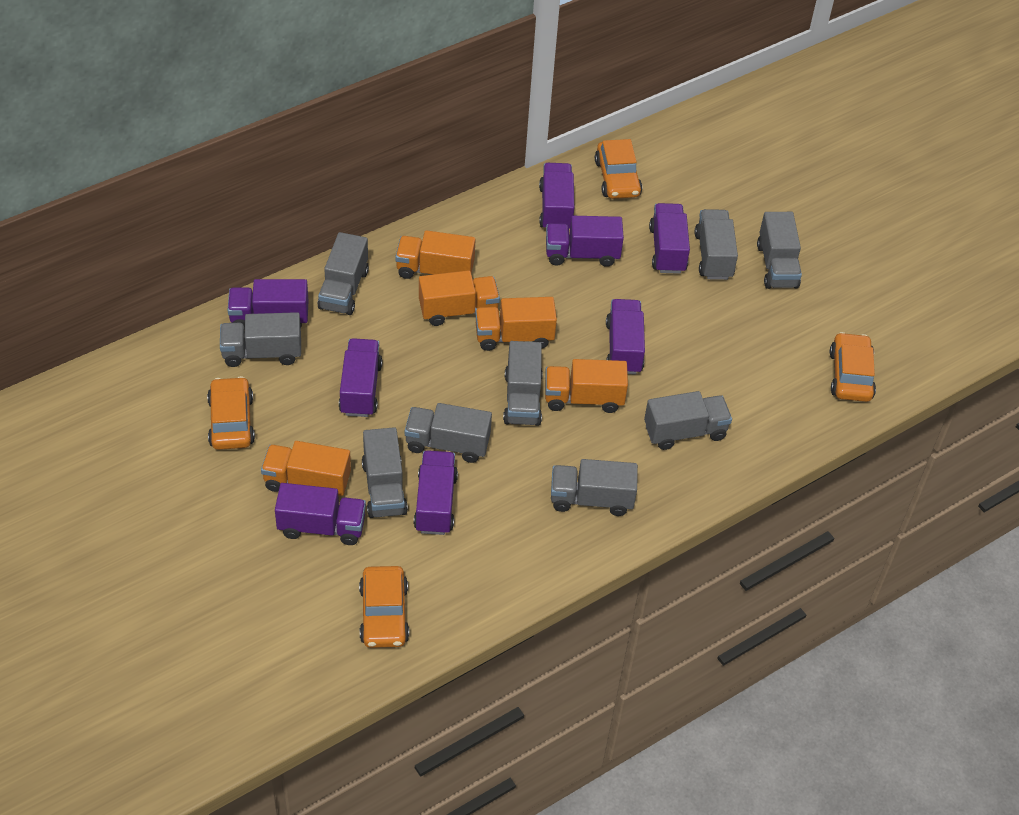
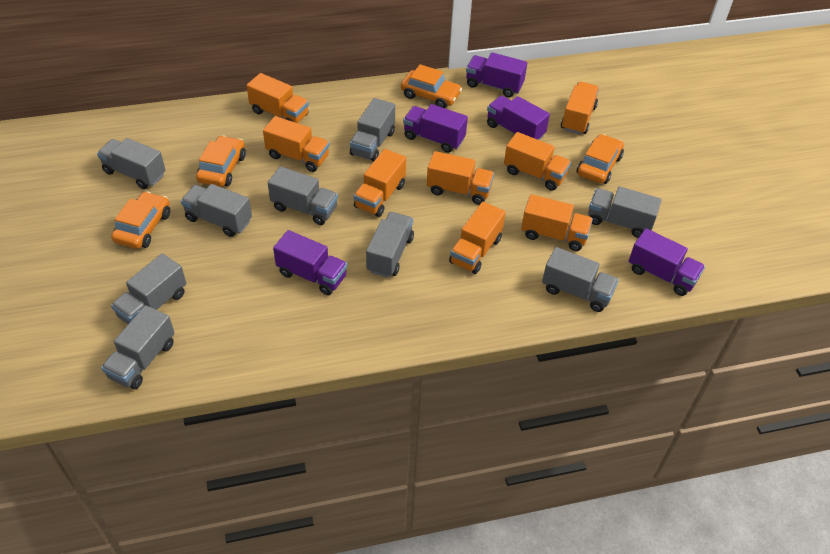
orange truck: [261,441,351,496] [395,230,476,279] [419,270,500,326] [475,297,557,351] [545,359,628,413] = 5 -> [246,73,309,123] [263,116,330,172] [354,149,406,217] [427,151,494,205] [449,202,506,274] [504,132,571,191] [521,194,593,251] [561,82,599,134] = 8
purple truck: [228,279,309,330] [275,483,366,545] [339,338,383,417] [414,450,458,535] [539,163,574,229] [546,216,624,267] [606,299,645,374] [649,203,690,274] = 8 -> [273,230,347,295] [403,104,468,153] [466,52,527,97] [487,96,550,140] [629,228,705,296] = 5

